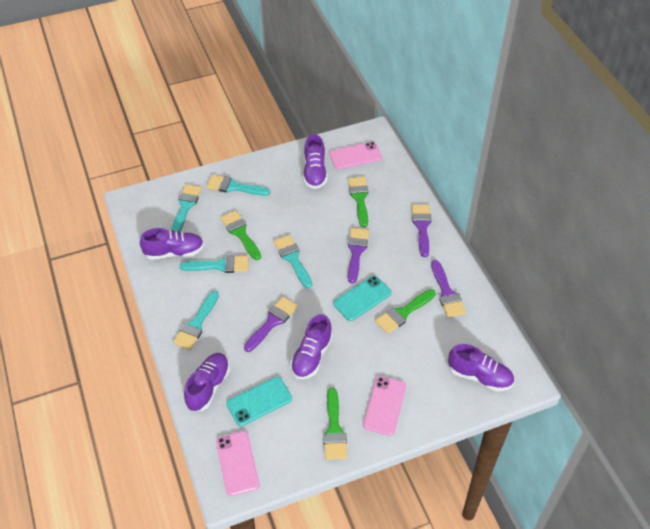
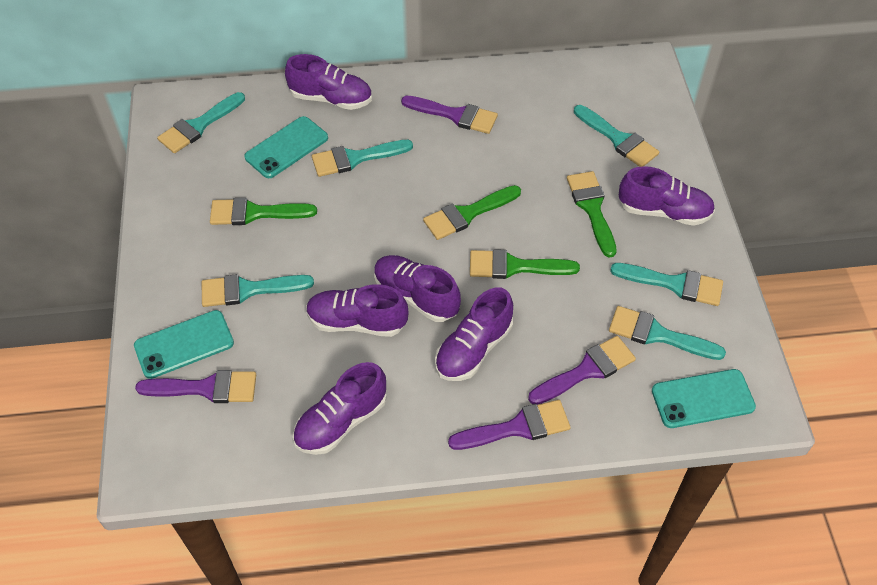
pink phone: [216,431,260,496] [330,142,382,169] [363,376,406,436] = 3 -> none = 0
purple shoe: [140,228,204,260] [184,353,230,412] [290,314,333,379] [303,134,327,189] [448,344,514,391] = 5 -> [285,54,372,110] [293,362,387,455] [306,284,409,337] [374,255,461,322] [435,288,513,381] [619,166,715,226] = 6
turquoise brush: [171,184,202,232] [173,291,219,350] [180,255,248,273] [206,175,270,196] [274,235,312,289] = 5 -> [157,92,245,153] [201,274,314,307] [312,140,413,177] [574,105,659,167] [609,306,726,360] [610,263,723,306] = 6
turquoise phone: [226,377,292,426] [333,276,392,321] = 2 -> [134,310,234,379] [244,116,328,178] [652,369,756,428] = 3

